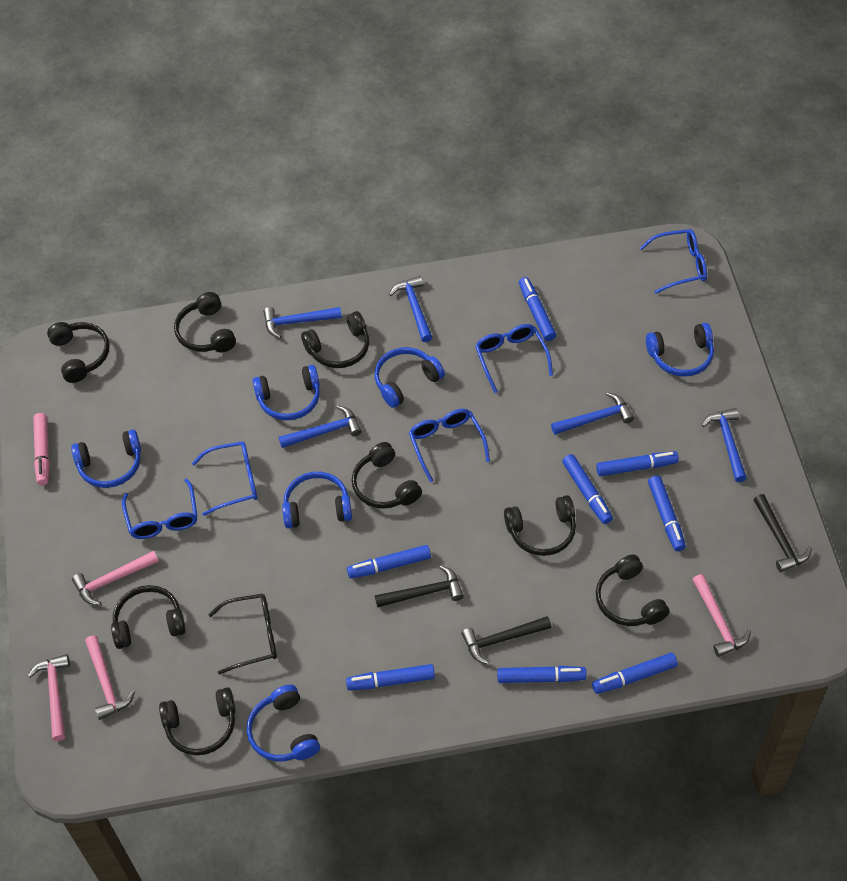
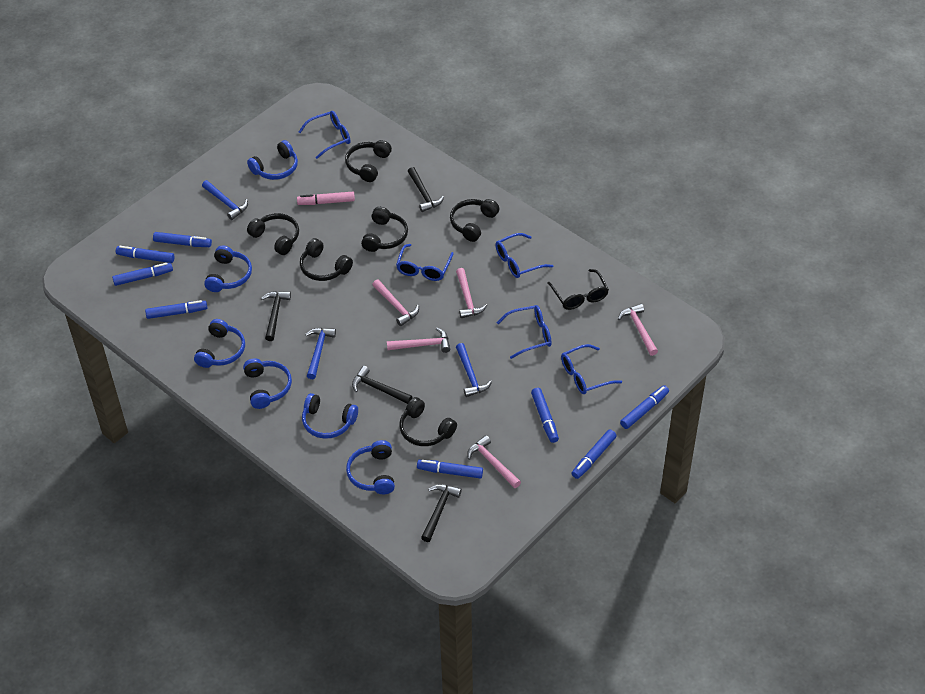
black hammer: [375,565,464,608] [461,616,552,664] [753,494,812,572] = 3 -> [261,291,291,341] [352,366,412,404] [408,167,444,212] [421,484,462,542] = 4
black headphones: [47,322,110,383] [111,585,186,649] [159,687,236,756] [174,292,236,352] [301,311,369,368] [352,442,422,508] [504,495,576,556] [596,555,670,626] = 8 -> [247,213,299,255] [300,238,353,281] [345,140,392,182] [361,207,408,252] [399,397,457,446] [450,199,499,242] = 6
blue hammer: [263,307,342,338] [279,405,362,448] [389,276,432,342] [551,392,634,435] [702,408,747,482] = 5 -> [202,180,248,220] [305,328,336,379] [456,343,492,397] = 3
pink hammer: [28,654,70,741] [72,551,159,605] [85,635,135,720] [692,574,751,657] = 4 -> [372,280,419,326] [387,328,450,353] [456,268,487,318] [467,435,521,488] [618,304,658,356] = 5

